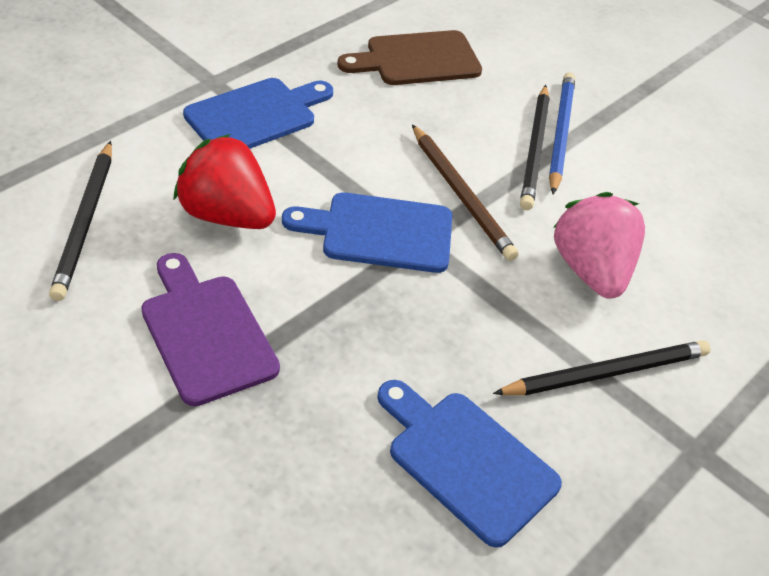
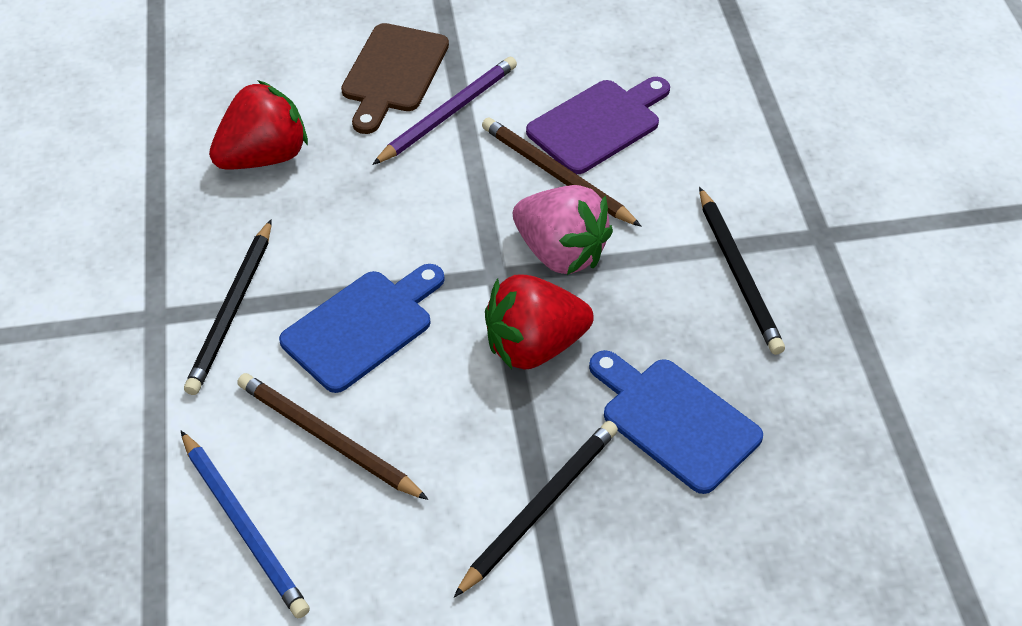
blue cutting board: [183,78,333,149] [282,192,452,273] [377,380,562,548] = 3 -> [279,264,445,393] [589,350,763,494] = 2
brown pencil: [412,124,519,261] = 1 -> [237,373,429,500] [482,117,641,227] = 2
purple pencil: none = 0 -> [372,57,517,165] = 1
red strawberry: [173,134,276,229] = 1 -> [209,80,308,169] [485,274,594,370] = 2

